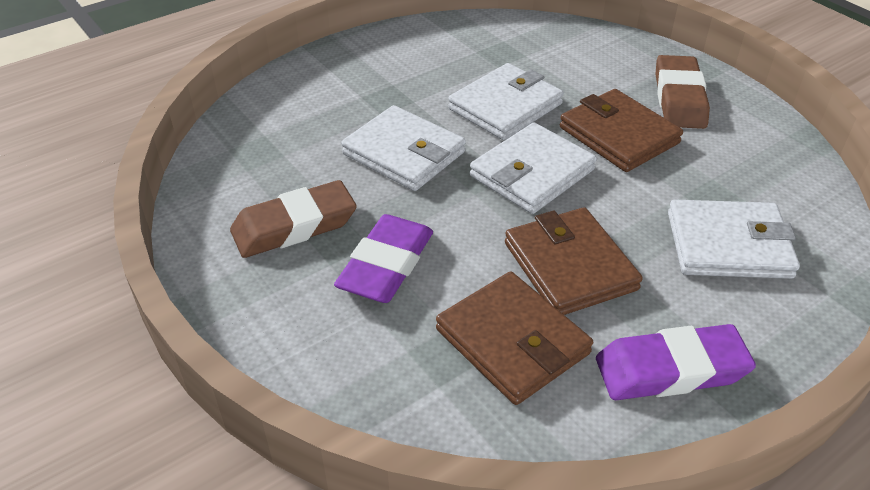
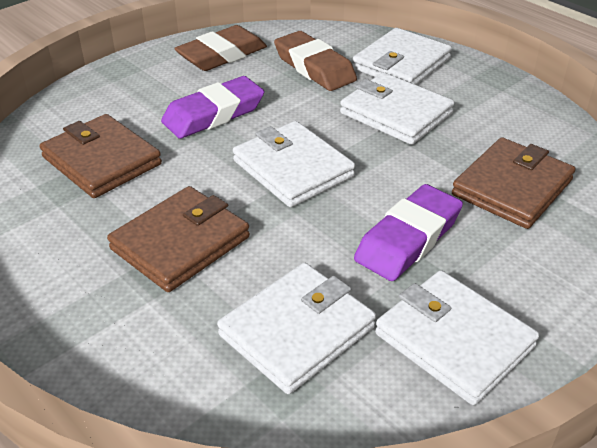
white wallet: [341,105,466,191] [448,63,564,140] [470,122,597,214] [668,200,800,279] = 4 -> [217,263,376,394] [233,121,355,207] [340,72,454,145] [353,28,452,85] [375,270,539,405] = 5

